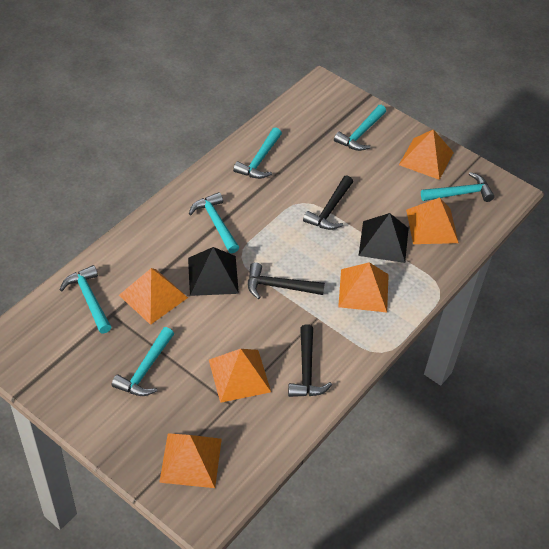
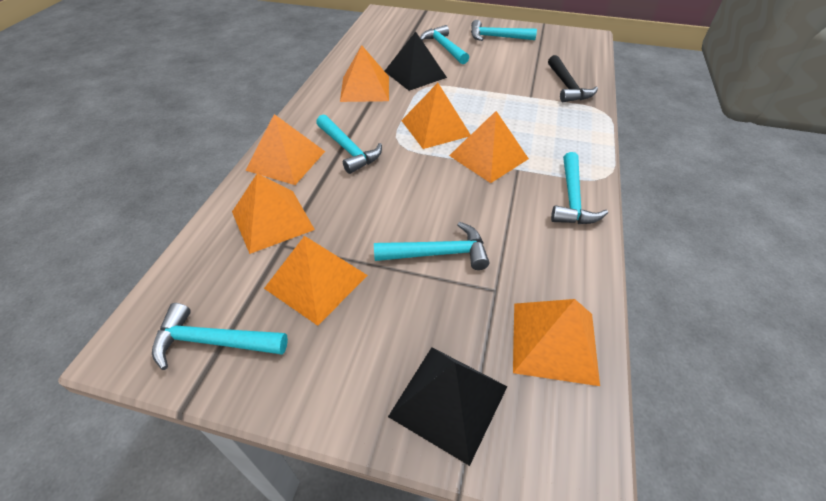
black hammer: [248,263,325,299] [288,324,332,397] [303,176,353,230] = 3 -> [548,55,598,102] = 1
orange pyramid: [119,268,188,325] [159,433,222,488] [209,349,271,403] [338,262,389,312] [399,129,454,180] [406,197,459,244] = 6 -> [232,173,315,254] [245,114,325,185] [264,236,368,326] [340,45,389,102] [401,83,471,149] [449,111,529,183] [513,299,600,386] = 7

